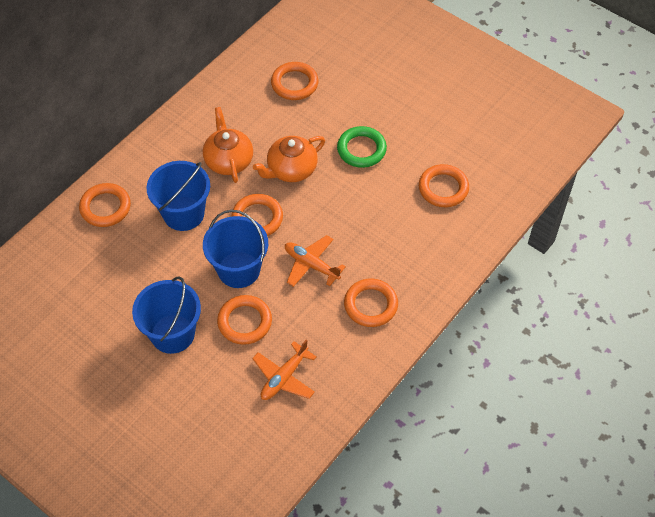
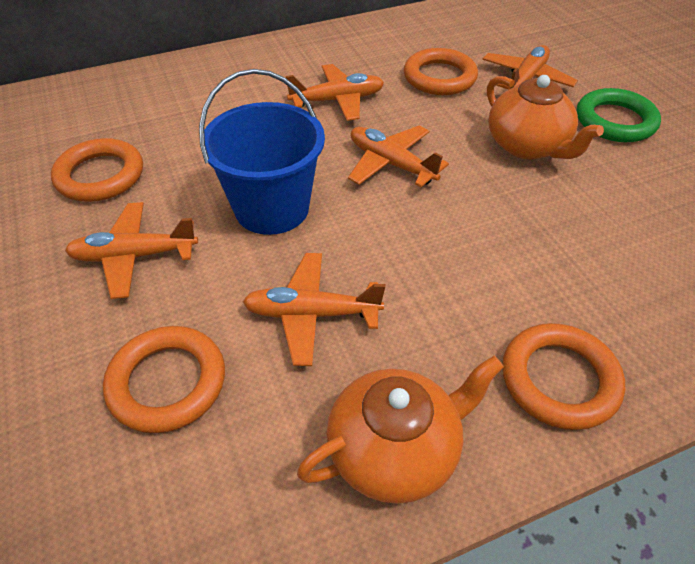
blue bucket: [132,276,201,354] [146,161,210,231] [203,210,268,288] = 3 -> [199,69,325,235] = 1
orange plane: [252,340,317,400] [285,235,346,287] = 2 -> [65,202,198,299] [243,253,385,366] [285,64,384,121] [348,126,449,187] [482,45,578,90] = 5
orange ring: [79,183,131,227] [217,295,272,345] [231,194,283,236] [271,62,319,100] [344,279,398,327] [419,164,469,207] = 6 -> [51,138,143,202] [103,326,225,433] [404,48,478,95] [502,323,625,430] = 4

